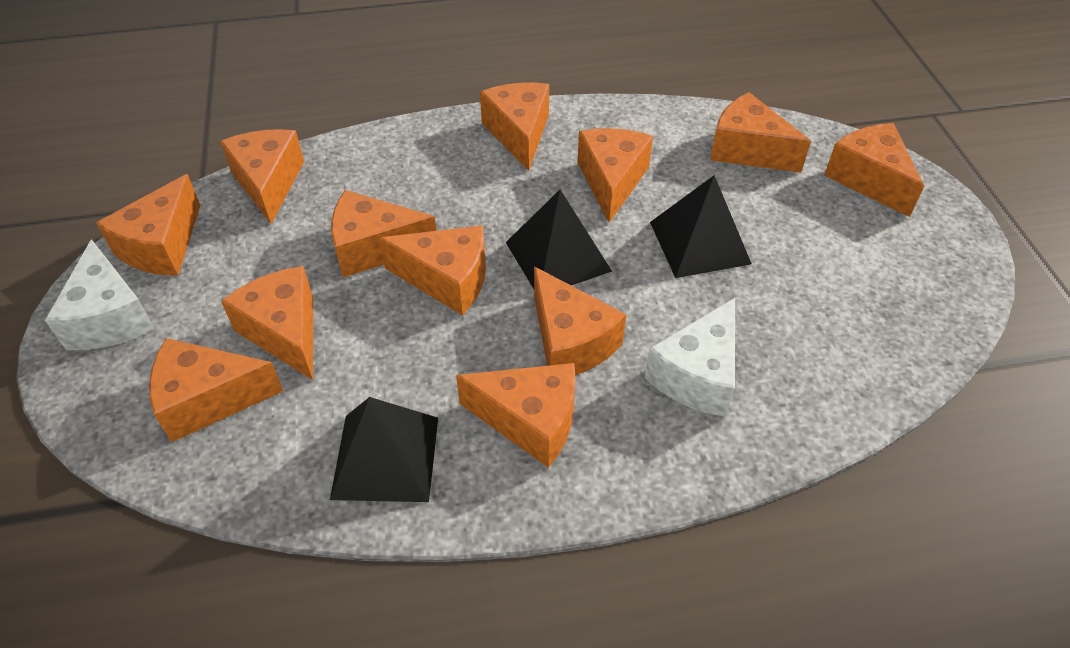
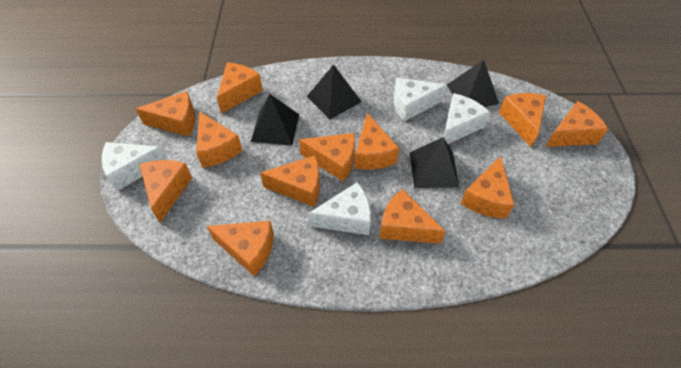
black pyramid: [330,397,438,502] [506,190,612,289] [650,175,752,278] = 3 -> [251,94,299,146] [307,64,362,119] [410,137,460,188] [447,60,499,107] = 4
white cheese: [45,239,155,350] [644,298,735,417] = 2 -> [102,142,167,191] [308,182,371,235] [394,77,447,122] [444,93,490,144] = 4

